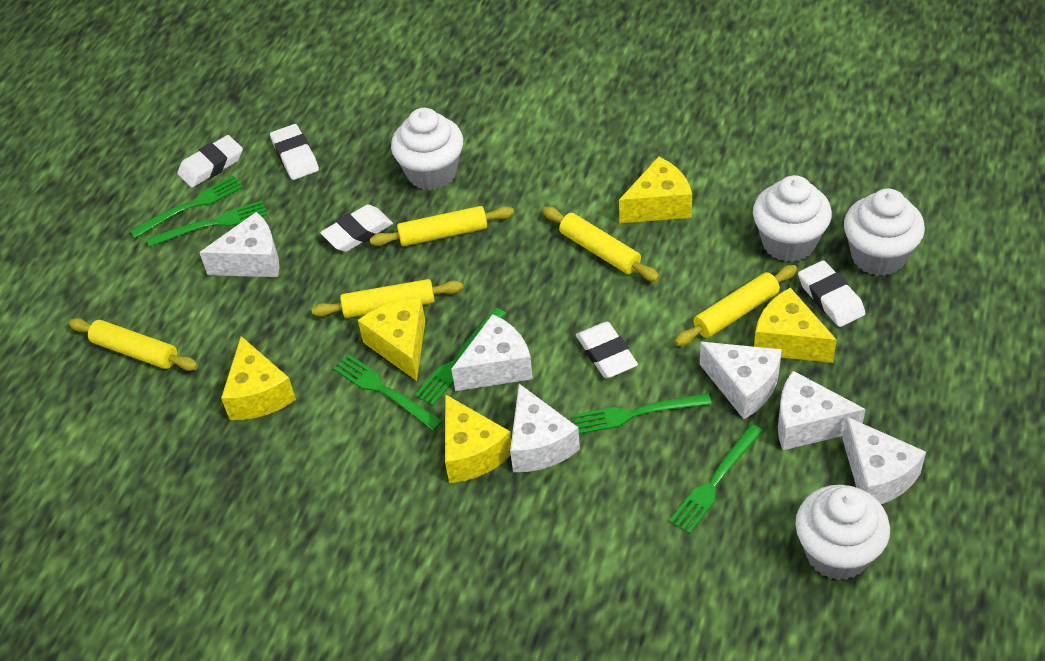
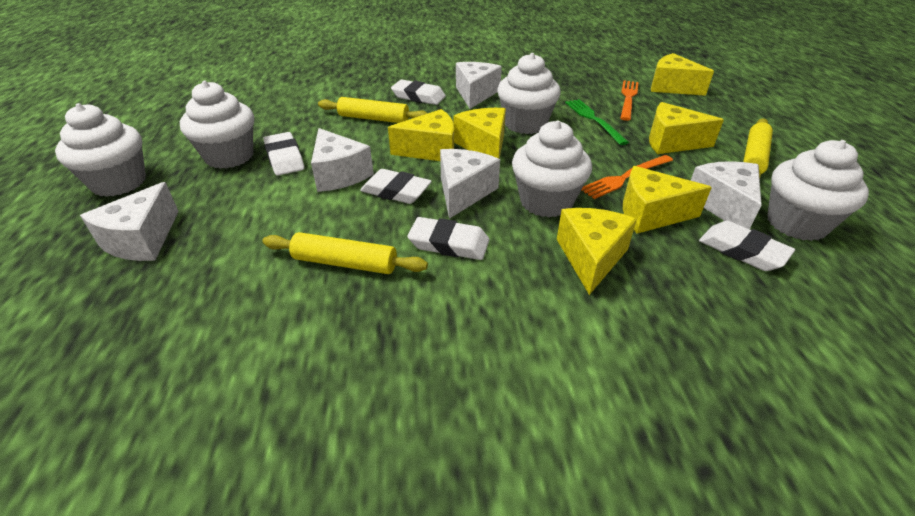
green fork: [130,176,243,238] [146,201,267,247] [333,354,443,431] [415,308,506,406] [573,393,712,434] [669,424,763,534] = 6 -> [565,99,629,145] = 1
orange fork: none = 0 -> [581,155,673,199] [620,81,639,121] = 2
white cheese: [199,212,279,277] [451,314,533,391] [510,384,580,472] [700,342,782,419] [778,371,866,450] [843,416,926,504] = 6 -> [80,182,179,261] [311,128,374,192] [440,149,500,219] [456,62,502,109] [691,161,762,229] = 5
white cupcake: [391,108,463,191] [753,175,832,262] [795,485,890,581] [844,189,925,276] = 4 -> [55,103,146,197] [180,80,254,169] [497,53,561,134] [512,120,592,217] [767,140,869,241] = 5
yellow cheese: [221,336,296,420] [358,298,425,381] [445,394,511,483] [619,156,692,223] [754,288,837,363] = 5 -> [388,109,454,161] [454,108,506,159] [557,208,637,295] [623,166,712,234] [649,102,724,154] [651,53,714,96] = 6
yellow rolling pin: [68,318,198,371] [312,279,463,318] [370,206,514,246] [543,207,659,281] [675,265,797,346] = 5 -> [262,232,428,274] [318,97,428,123] [743,118,773,178] = 3

